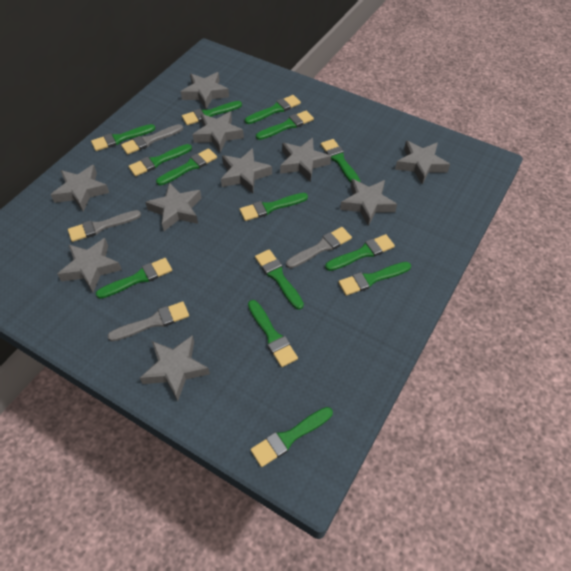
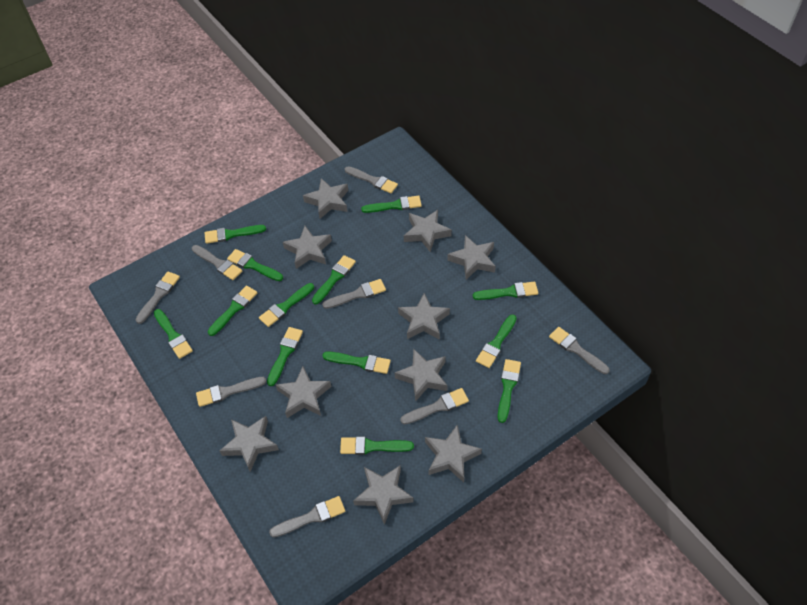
green brush: [91,124,155,151] [96,258,172,299] [128,144,192,176] [156,148,217,186] [182,101,242,125] [240,193,308,221] [245,95,301,124] [248,300,298,367] [250,407,333,467] [255,249,304,310] [256,110,314,140] [321,139,360,183] [325,234,395,271] [338,262,411,296] = 14 -> [154,309,193,359] [205,225,266,244] [208,285,257,336] [227,249,283,281] [259,283,314,327] [267,327,303,386] [312,255,356,304] [322,352,391,374] [340,437,414,455] [361,195,422,213] [473,282,538,300] [476,315,517,368] [498,359,521,423] = 13
grey brush: [68,210,141,242] [107,301,189,341] [121,124,183,154] [286,227,352,268] = 4 -> [135,271,180,324] [192,245,242,280] [196,377,267,407] [269,496,345,537] [322,279,386,309] [345,166,398,193] [400,388,469,425] [549,327,610,374] = 8

